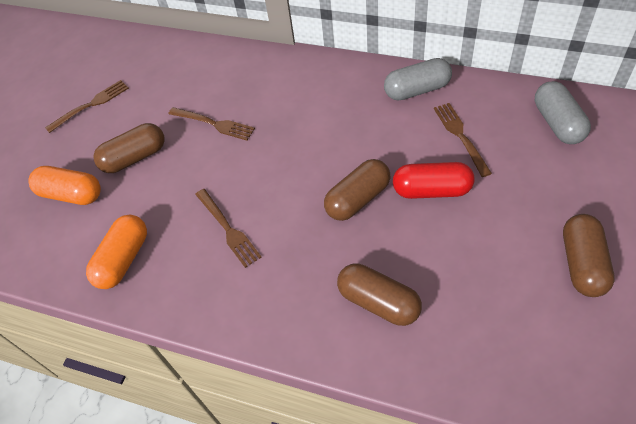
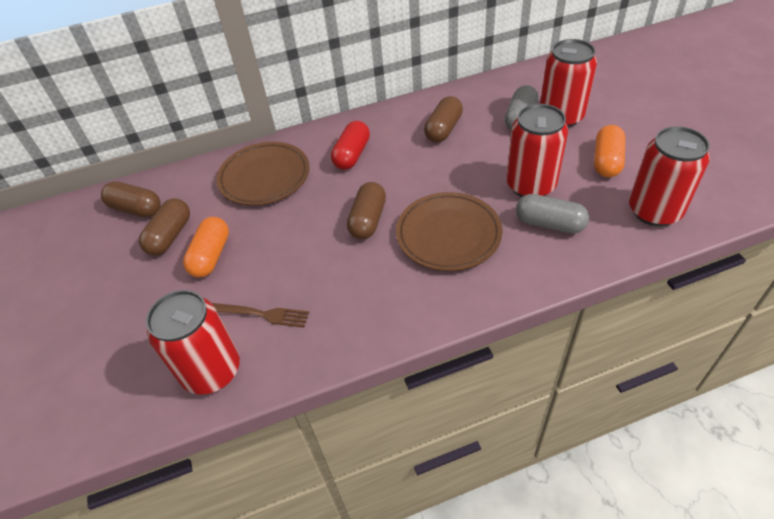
brown fork: [45,80,129,133] [169,107,255,140] [195,189,261,268] [434,103,492,177] = 4 -> [212,303,309,328] = 1
brown plate: none = 0 -> [216,142,309,205] [396,192,503,271] = 2
red can: none = 0 -> [146,290,240,395] [506,104,568,197] [540,39,597,128] [629,126,710,226] = 4

